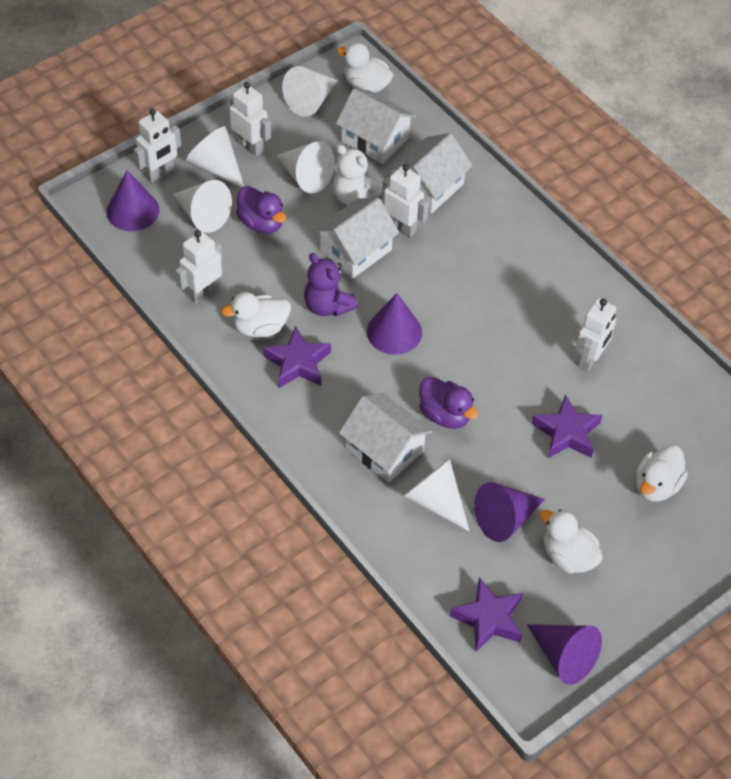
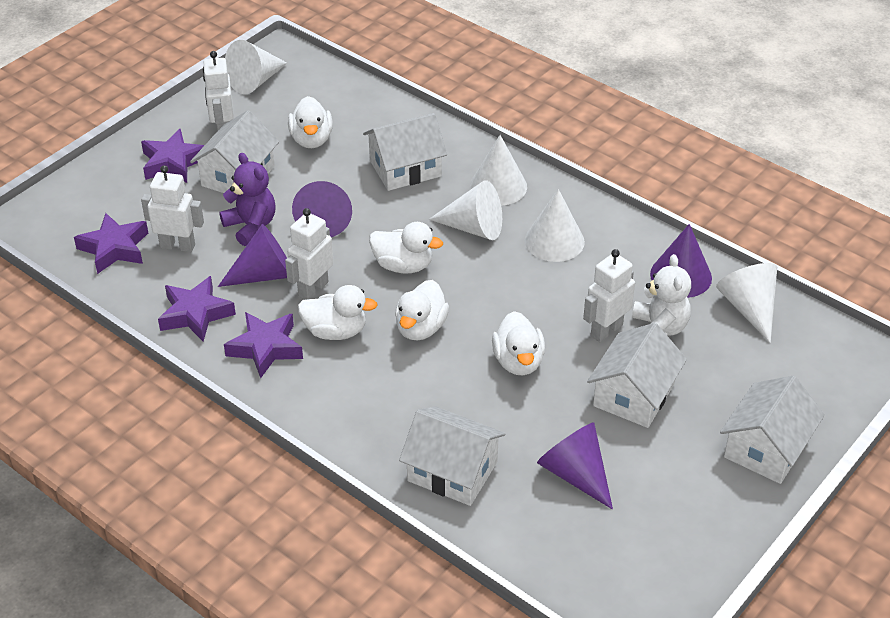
purple duck: [236,186,286,234] [419,377,478,429] = 2 -> none = 0
purple star: [263,326,331,388] [450,577,523,652] [531,394,602,458] = 3 -> [74,213,148,274] [141,129,205,183] [158,276,236,342] [224,312,303,379] = 4
white duck: [221,292,291,337] [337,43,393,93] [540,510,603,573] [636,445,688,502] = 4 -> [288,96,333,148] [298,285,378,340] [369,222,443,273] [395,280,449,340] [492,311,545,375] = 5
white house: [313,198,399,278] [336,88,416,164] [339,393,433,483] [390,133,473,214] = 4 -> [190,110,279,193] [363,113,447,191] [399,406,506,506] [587,323,687,428] [720,376,825,484] = 5
white robot: [134,109,181,182] [176,230,223,304] [229,82,271,156] [382,164,429,237] [575,298,616,372] = 5 -> [141,165,204,252] [203,51,234,131] [285,208,334,300] [583,249,635,342] = 4

